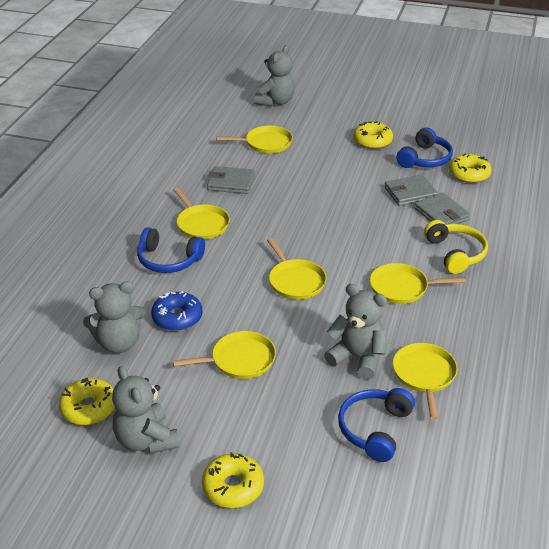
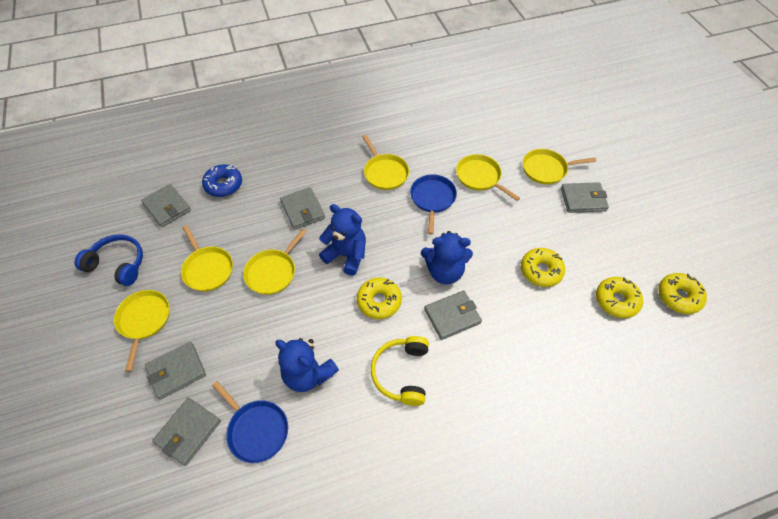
blue headphones: [137,227,205,273] [338,388,415,462] [396,127,453,168] = 3 -> [75,235,143,286] = 1
blue pan: none = 0 -> [212,381,288,463] [410,174,457,235] = 2
blue teddy bear: none = 0 -> [276,338,339,392] [319,204,366,276] [421,231,473,284] = 3
grey teddy bear: [83,281,146,353] [112,366,180,454] [254,45,295,107] [324,284,387,379] = 4 -> none = 0
grey wallet: [207,166,255,194] [384,175,438,206] [414,193,470,224] = 3 -> [141,184,191,227] [145,342,206,400] [152,398,221,466] [280,187,325,230] [424,291,482,340] [561,182,609,213] = 6

